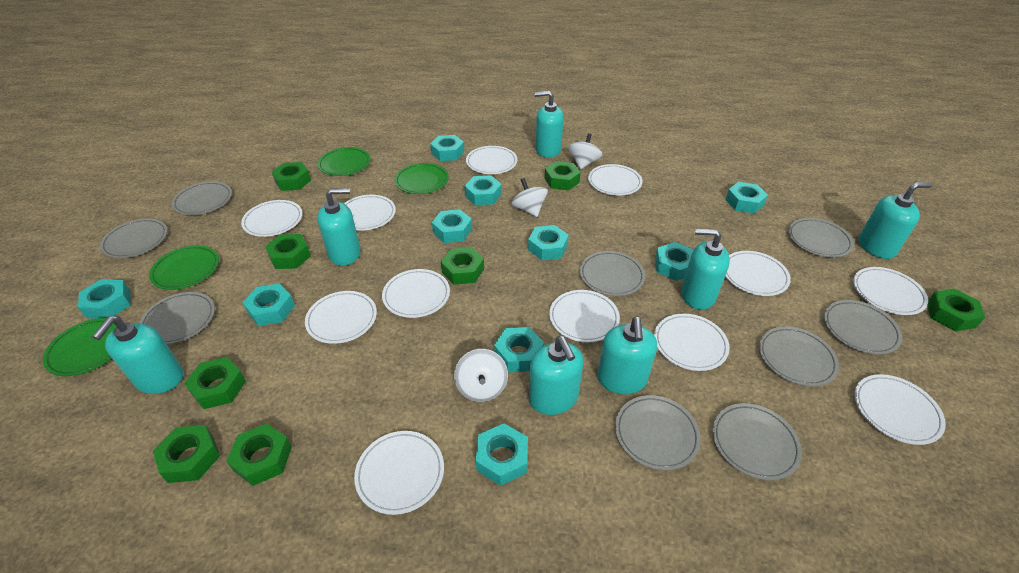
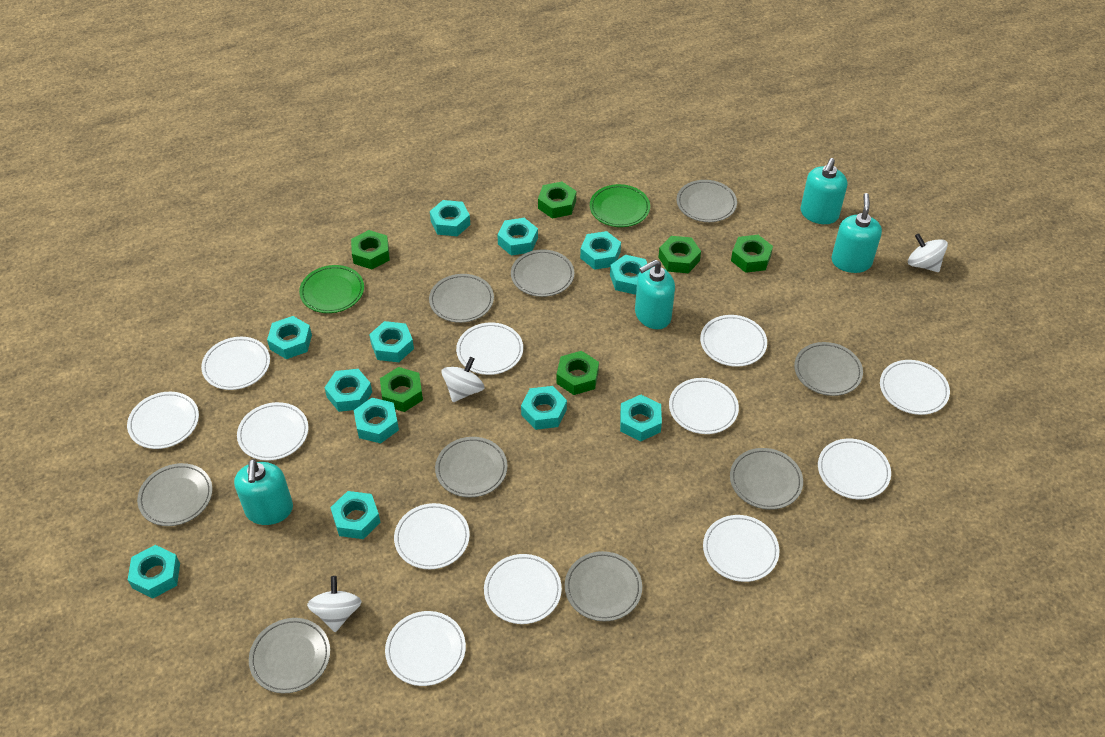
green nut: [153,425,220,483] [184,357,246,409] [226,423,292,486] [265,234,311,269] [272,162,311,191] [441,247,484,285] [545,161,581,191] [927,289,985,331] = 8 -> [351,230,390,269] [380,367,423,412] [538,182,576,219] [556,351,599,395] [658,236,701,273] [731,235,773,273] = 6
green plate: [43,318,116,376] [149,245,219,290] [318,147,371,176] [395,163,449,194] = 4 -> [299,265,364,313] [590,184,650,227] = 2
turquoise nut: [78,279,131,319] [243,283,295,326] [430,135,465,161] [432,209,472,243] [465,175,502,205] [476,423,528,486] [494,327,544,372] [528,225,569,260] [655,242,694,281] [725,182,768,214] = 10 -> [128,545,180,598] [267,316,312,359] [325,369,372,412] [330,491,381,539] [354,398,399,443] [369,321,414,362] [430,200,470,236] [497,218,538,256] [521,386,567,430] [580,231,621,270] [610,255,647,295] [620,395,662,441] = 12
turquoise soap dispenser: [92,316,183,394] [317,188,361,266] [529,336,584,415] [535,91,564,158] [597,317,657,394] [681,229,730,310] [859,182,932,259] = 7 -> [234,459,293,525] [635,259,675,329] [801,158,847,224] [831,193,882,273] = 4

